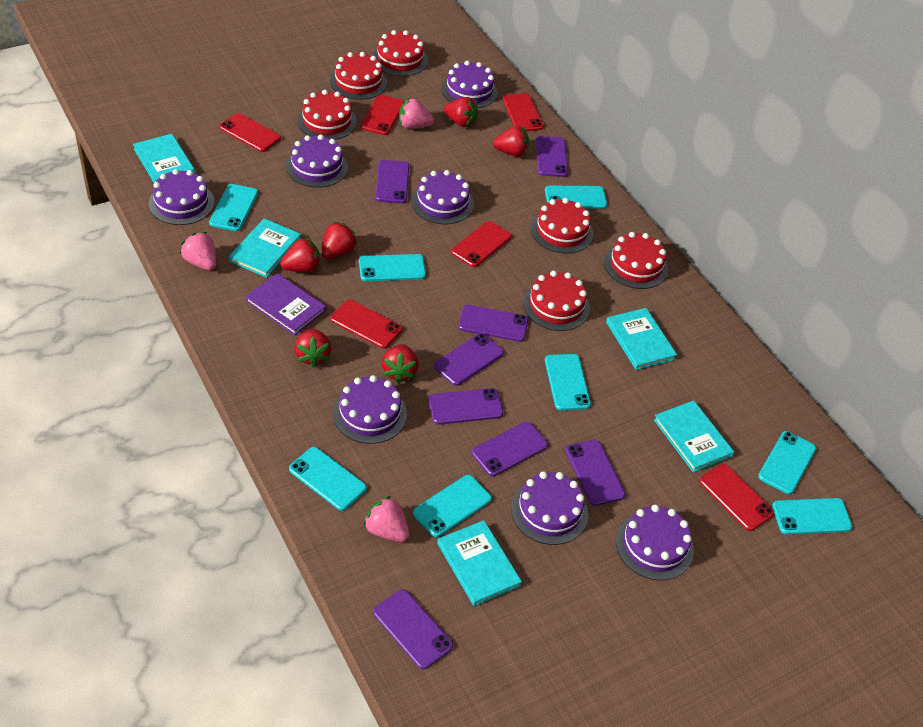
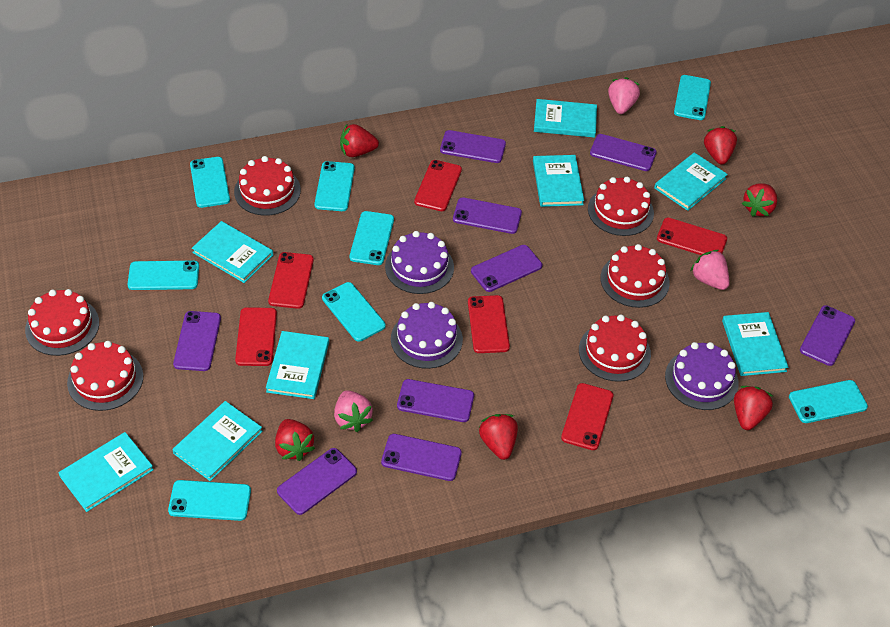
purple book: [245,273,326,336] = 1 -> none = 0
purple cake: [149,169,215,225] [286,134,348,188] [333,375,407,444] [411,170,474,224] [441,61,498,108] [511,471,588,545] [616,504,694,581] = 7 -> [385,231,454,294] [391,302,463,369] [665,342,739,410] = 3
purple phone: [373,589,453,669] [375,160,409,203] [428,388,503,425] [434,333,504,386] [458,305,528,342] [472,422,548,476] [536,136,568,177] [565,440,625,506] = 8 -> [173,311,221,371] [277,448,357,515] [381,434,462,481] [397,379,474,422] [440,130,506,163] [453,197,522,234] [471,245,542,292] [590,134,657,171] [800,305,855,366] = 9
turquoise book: [133,134,195,183] [229,218,301,278] [437,520,522,606] [606,308,677,370] [654,400,734,472] = 5 -> [58,432,154,512] [172,401,263,481] [192,221,273,283] [266,331,329,399] [533,155,584,207] [534,99,597,138] [654,153,728,211] [722,312,789,376] = 8

